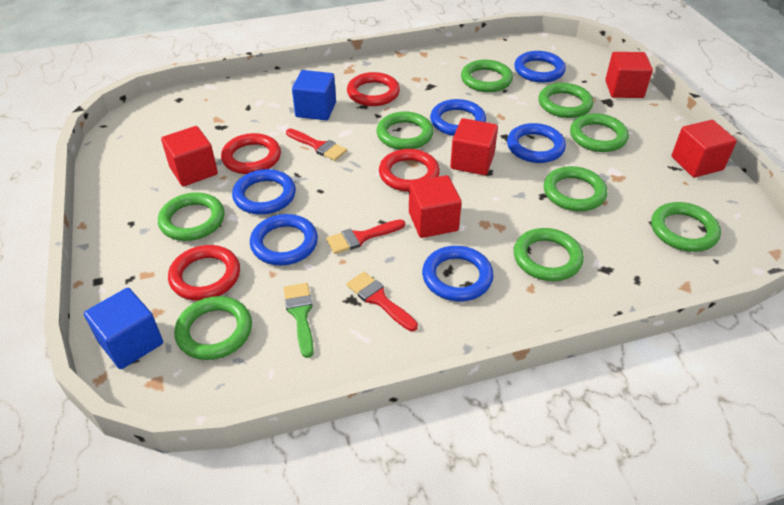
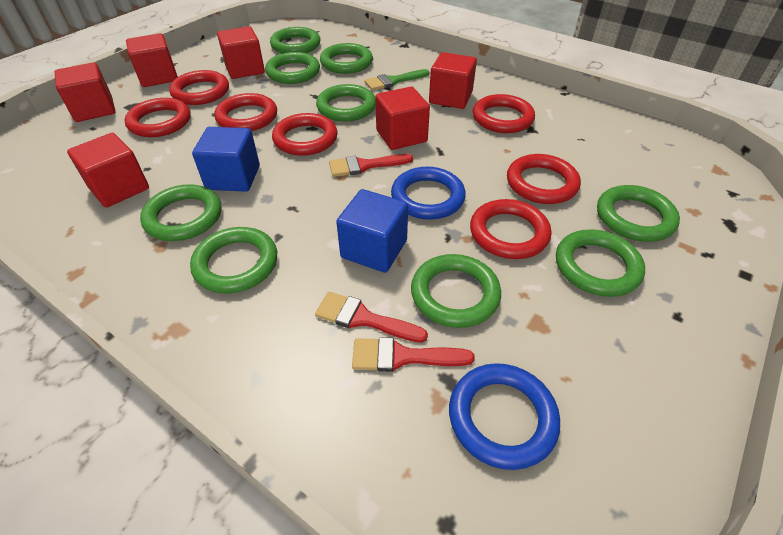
blue ring: [232,169,296,215] [250,214,318,265] [422,246,494,301] [430,99,486,136] [507,123,566,163] [514,51,566,83] = 6 -> [391,167,466,220] [449,363,560,470] = 2
red cube: [161,126,218,186] [409,175,462,238] [450,118,498,175] [605,52,653,98] [672,120,737,178] = 5 -> [54,62,116,122] [67,133,149,208] [126,33,178,87] [217,26,265,79] [375,87,430,150] [429,52,477,109] = 6
red ring: [168,245,240,301] [221,133,281,174] [347,72,400,106] [379,149,440,192] = 4 -> [125,98,191,137] [169,70,229,105] [214,93,277,131] [272,113,337,156] [470,199,551,259] [473,94,535,133] [507,154,581,204] = 7

